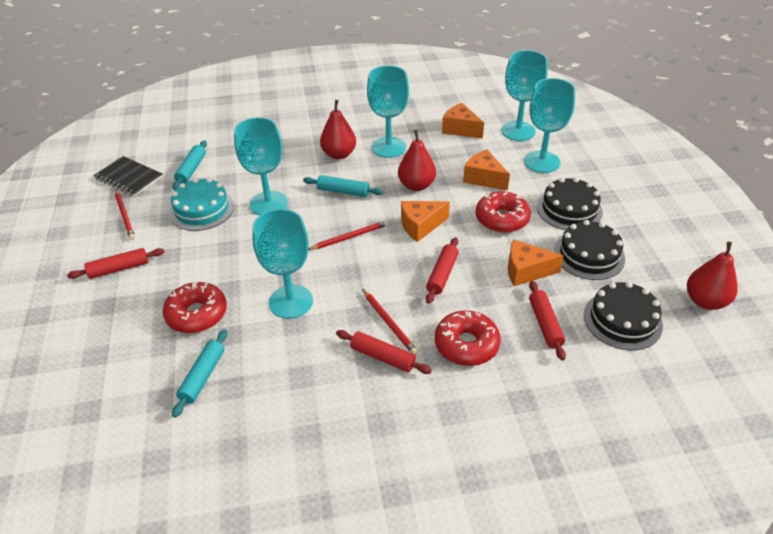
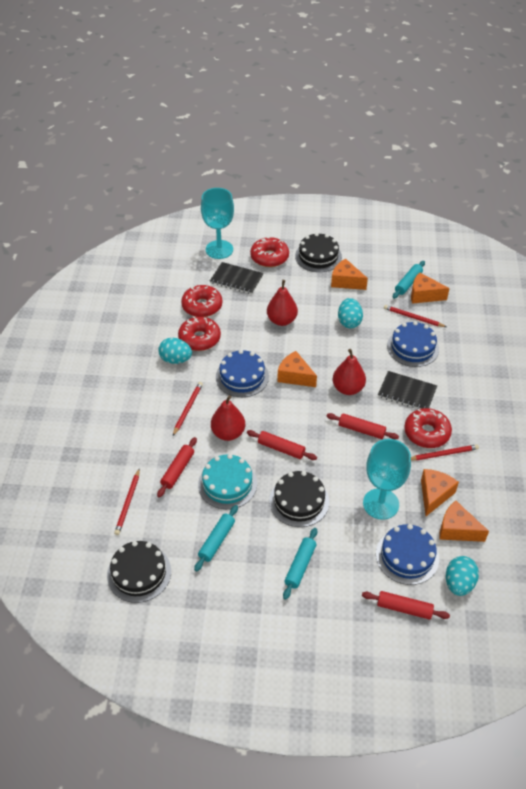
black notebook: [94,156,163,197] = 1 -> [210,262,264,294] [378,371,437,409] = 2
blue cake: none = 0 -> [216,350,269,397] [376,524,439,585] [387,321,439,367] = 3
orange cheese: [401,201,450,242] [442,103,484,139] [463,150,510,190] [508,240,564,286] = 4 -> [277,351,317,387] [331,259,368,290] [411,272,450,304] [421,469,459,516] [439,500,489,542] = 5
red donut: [163,281,227,333] [435,310,501,366] [476,191,531,233] = 3 -> [178,316,221,351] [181,285,222,317] [250,237,289,267] [404,408,452,448] = 4
red pencil: [115,190,135,240] [309,220,388,250] [362,289,418,355] = 3 -> [114,468,140,535] [173,382,203,436] [384,305,446,327] [411,444,479,461] = 4
turquoise egg: none = 0 -> [158,338,192,364] [338,298,363,328] [446,556,479,596] = 3
turquoise goblet: [234,117,288,215] [252,209,313,319] [367,65,409,158] [501,50,548,141] [524,78,576,173] = 5 -> [201,188,234,259] [363,439,411,520] = 2

